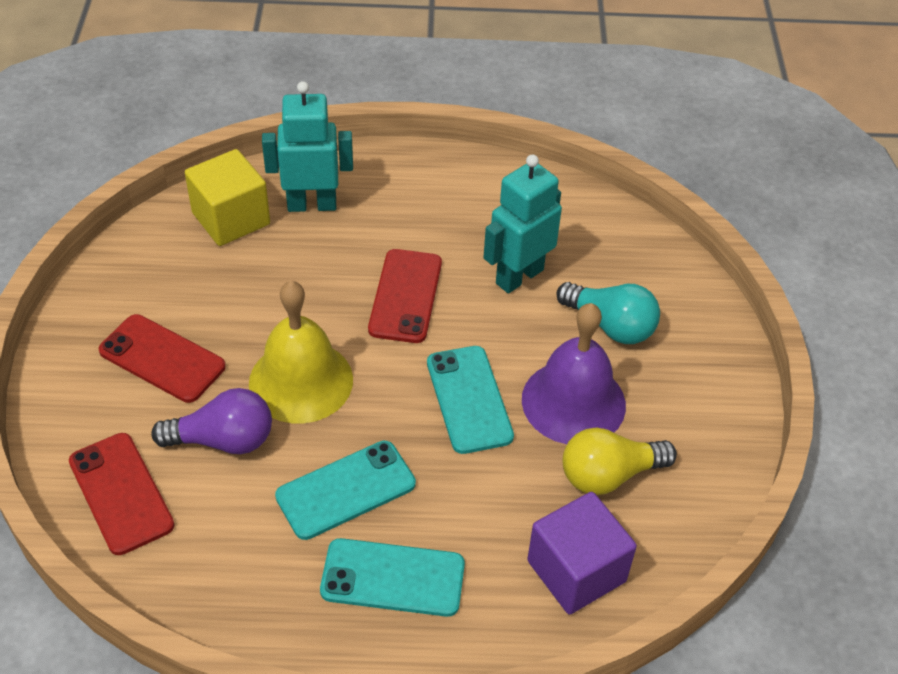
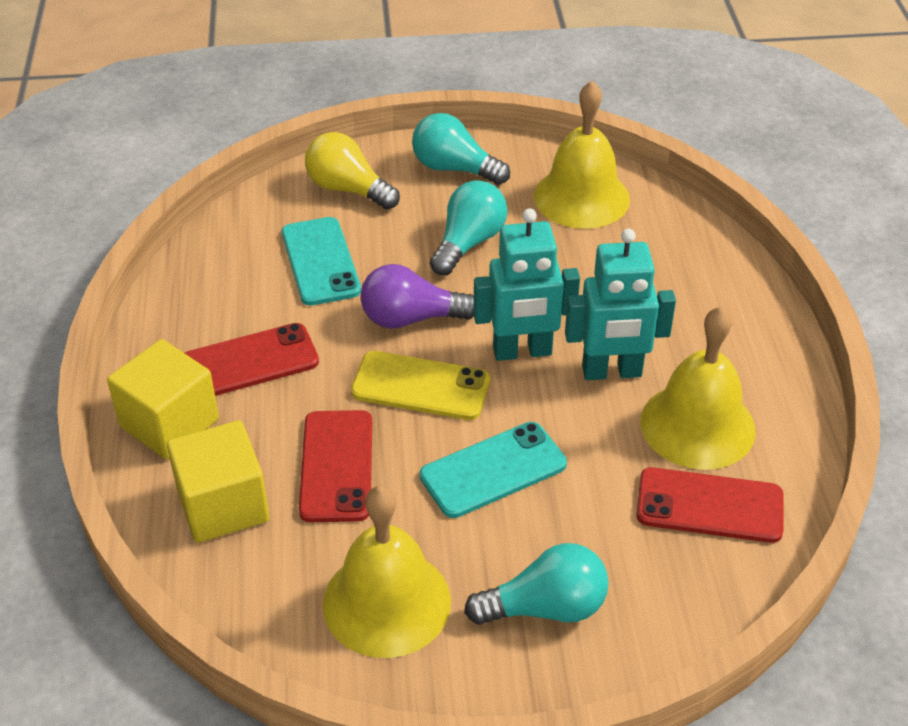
purple bell: [522,303,626,444] = 1 -> none = 0
purple cube: [527,492,637,615] = 1 -> none = 0
turquoise light bulb: [556,282,660,344] = 1 -> [412,113,510,185] [430,180,507,275] [464,543,609,625] = 3
turquoise phone: [275,441,416,540] [320,538,465,617] [427,346,514,454] = 3 -> [282,217,361,306] [420,422,567,518] = 2
yellow bell: [249,281,353,423] = 1 -> [323,486,451,658] [534,81,630,229] [641,306,756,470] = 3
yellow cube: [185,149,270,246] = 1 -> [107,339,219,459] [167,420,269,543] = 2
yellow phone: none = 0 -> [351,351,490,420] = 1

